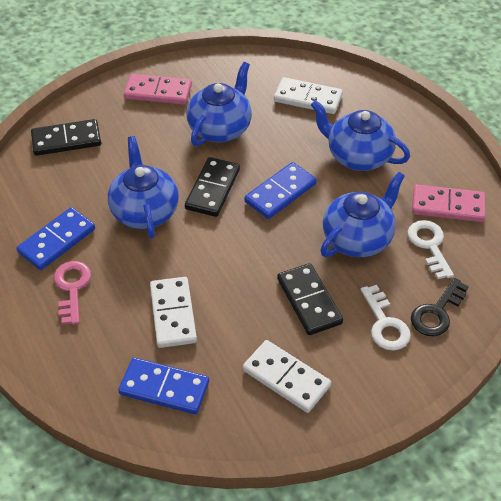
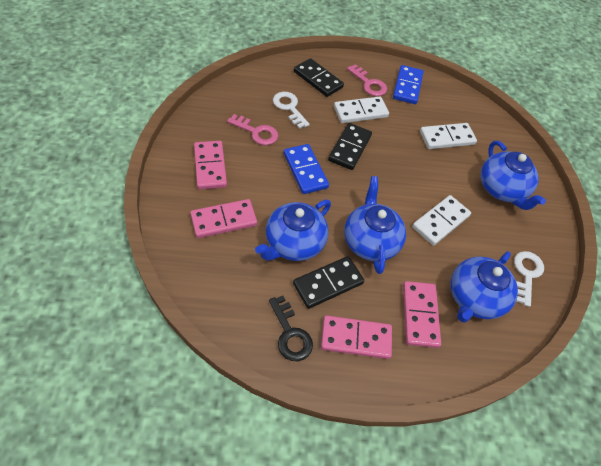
blue domino: [17,207,95,270] [118,357,209,414] [245,162,317,219] = 3 -> [284,144,329,194] [393,65,423,104] = 2
pink domino: [124,74,192,105] [412,184,485,222] = 2 -> [190,199,257,238] [194,141,227,189] [321,315,392,359] [403,281,441,348] = 4
pink key: [54,261,91,325] = 1 -> [227,114,278,145] [347,64,387,96] = 2

